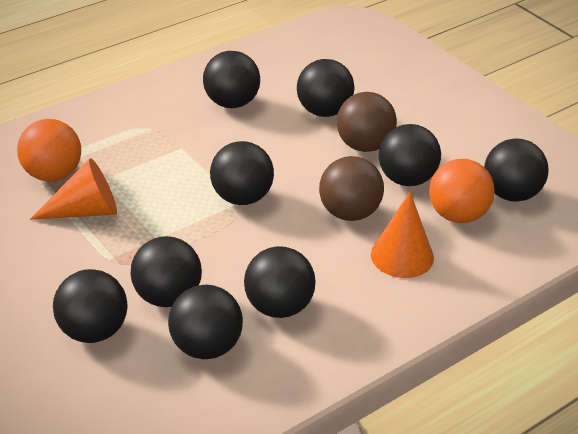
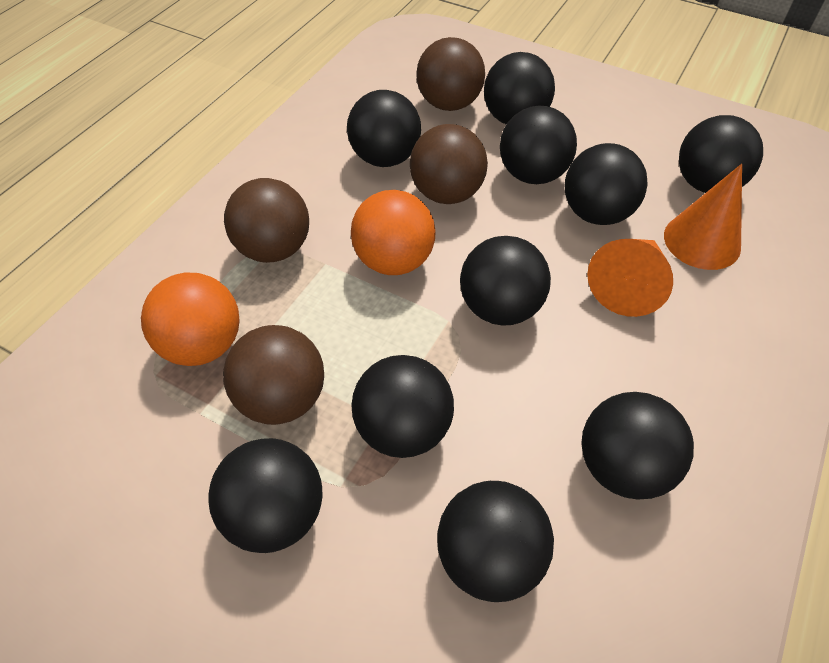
black ball: [53,269,128,343] [131,236,202,307] [168,285,243,359] [203,51,260,108] [210,141,274,205] [244,246,316,318] [297,59,354,117] [379,124,441,186] [484,138,549,202] = 9 -> [208,438,322,553] [347,90,421,167] [351,355,454,458] [437,481,554,602] [460,236,551,326] [484,52,555,125] [500,106,577,184] [565,143,648,225] [581,392,694,500] [679,115,763,193] = 10
brown ball: [319,156,384,221] [337,92,397,152] = 2 -> [223,325,324,425] [224,178,309,263] [410,124,488,204] [416,37,485,111] = 4

